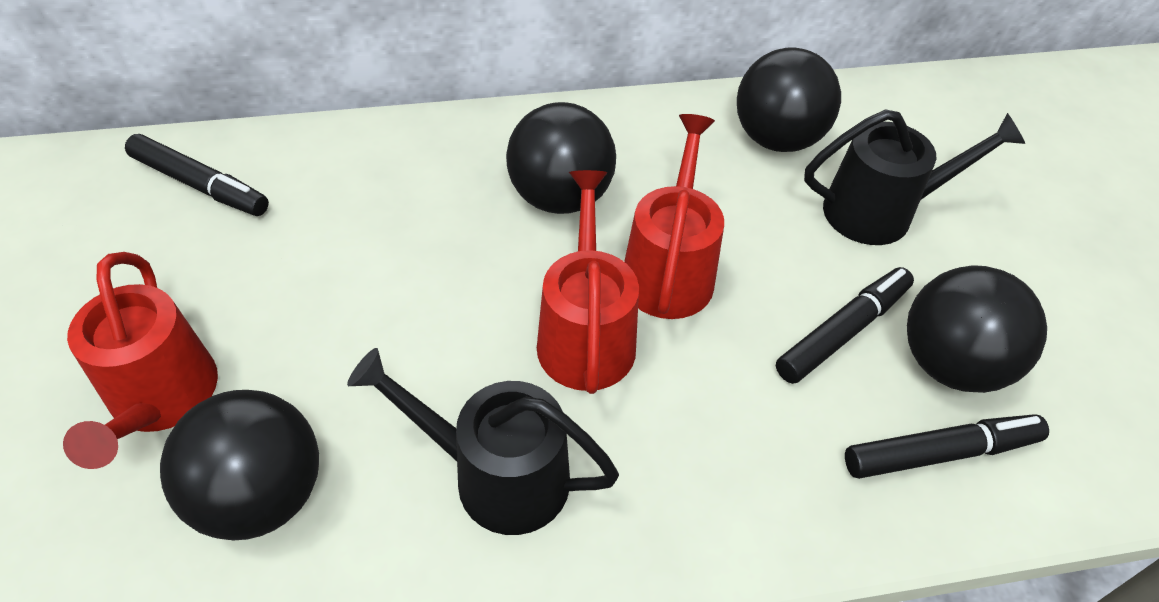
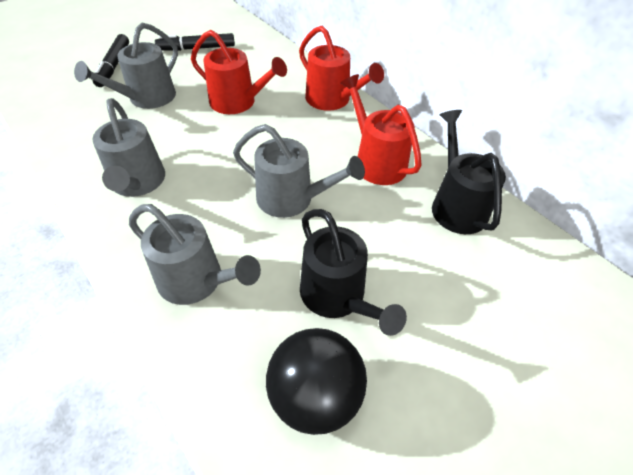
black ball: [160,390,319,540] [506,102,616,214] [737,47,841,152] [907,265,1047,393] = 4 -> [266,328,367,435] = 1
black marker: [125,134,269,216] [776,267,914,384] [845,414,1049,479] = 3 -> [93,34,129,87] [155,33,235,51] = 2
grey watering can: none = 0 -> [74,23,178,109] [92,98,165,197] [129,204,261,305] [233,124,365,218] = 4

